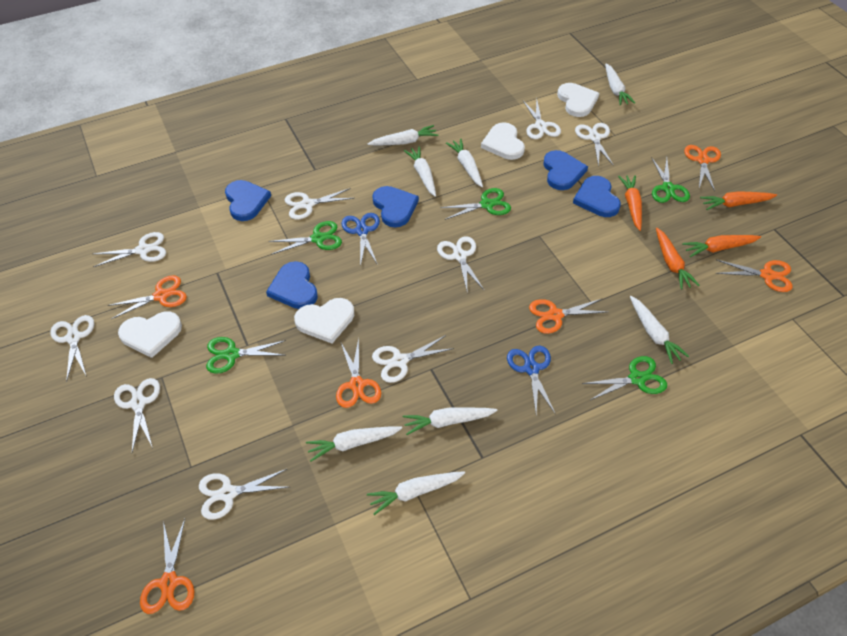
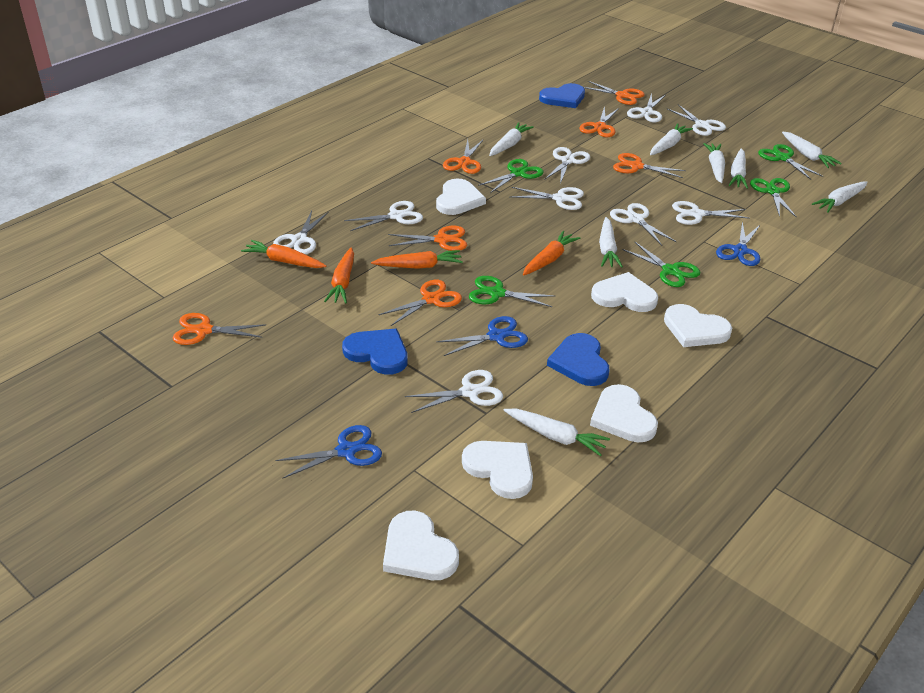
blue heart: [225,180,271,221] [266,261,318,309] [372,186,419,228] [543,150,588,190] [573,176,621,217] = 5 -> [342,329,408,375] [539,83,585,108] [547,333,609,386] = 3
blue scissors: [341,213,380,267] [507,346,556,415] = 2 -> [275,425,382,479] [436,316,528,356] [716,221,761,266] = 3
orange scissors: [107,275,187,319] [140,519,195,614] [336,338,381,408] [529,299,607,334] [684,145,721,191] [715,260,793,292] = 6 -> [173,313,266,345] [378,280,462,326] [388,225,467,251] [443,140,483,174] [579,106,619,137] [584,81,645,105] [613,153,686,178] = 7
white heart: [118,312,182,358] [294,298,354,343] [481,122,525,160] [557,83,599,117] = 4 -> [383,510,459,580] [436,179,486,215] [462,441,533,499] [590,384,658,442] [591,272,658,312] [664,304,732,347] = 6

